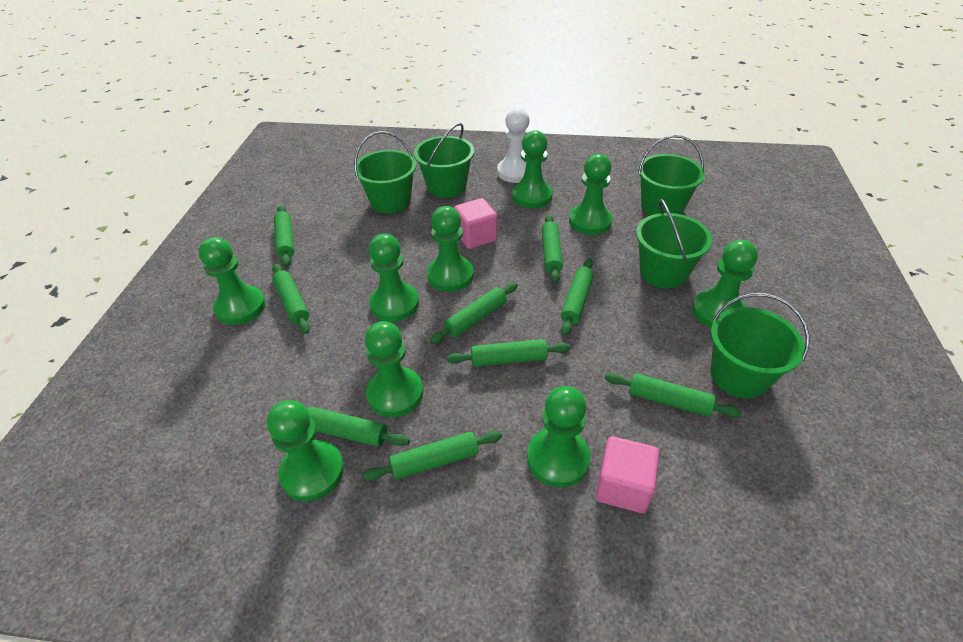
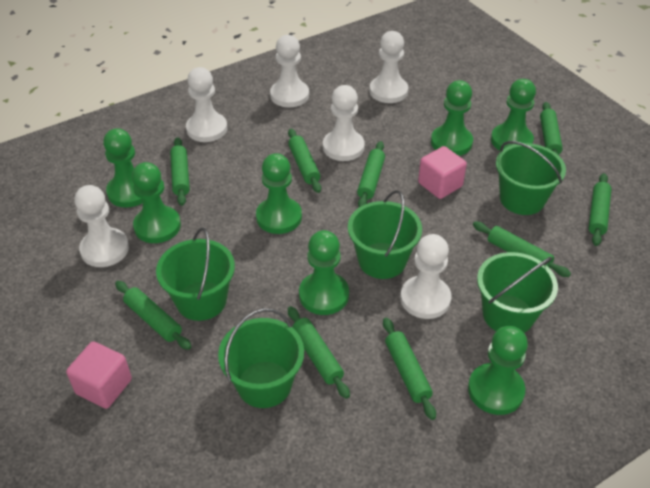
green pawn: [198,237,266,325] [267,400,344,501] [365,321,423,417] [369,234,419,322] [427,206,474,292] [512,130,553,208] [527,386,590,487] [569,154,612,235] [692,240,758,328] = 9 -> [103,128,143,208] [132,162,181,243] [256,153,302,234] [299,230,349,315] [431,80,473,156] [468,326,528,415] [491,79,536,151] = 7
white pawn: [497,108,530,183] = 1 -> [74,185,129,267] [186,67,227,142] [270,35,309,107] [323,85,365,161] [369,31,408,103] [400,234,452,319] = 6

